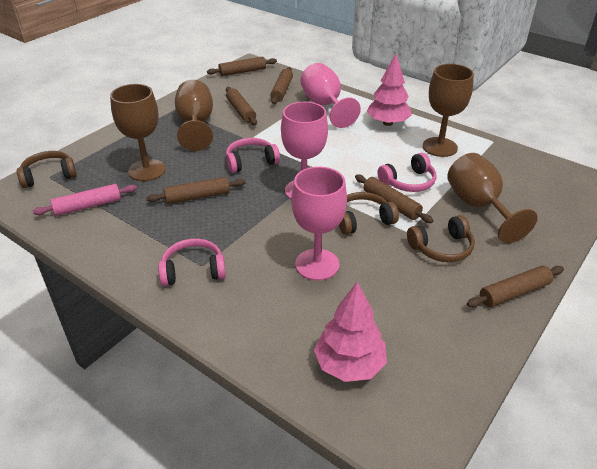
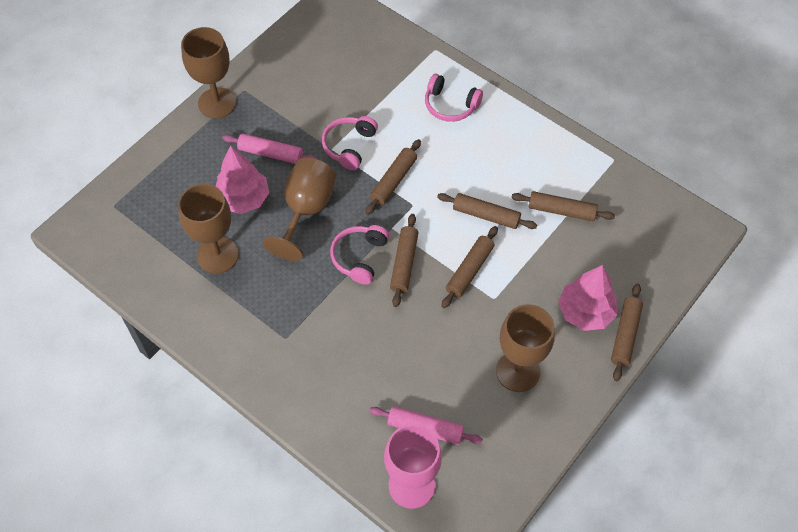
brown headphones: [17,151,77,188] [339,192,399,235] [407,215,475,262] = 3 -> none = 0
pink goblet: [281,102,328,200] [291,167,347,281] [301,63,361,128] = 3 -> [384,424,442,509] = 1
pink rolling pin: [33,184,137,216] = 1 -> [222,133,318,164] [369,406,483,445] = 2

